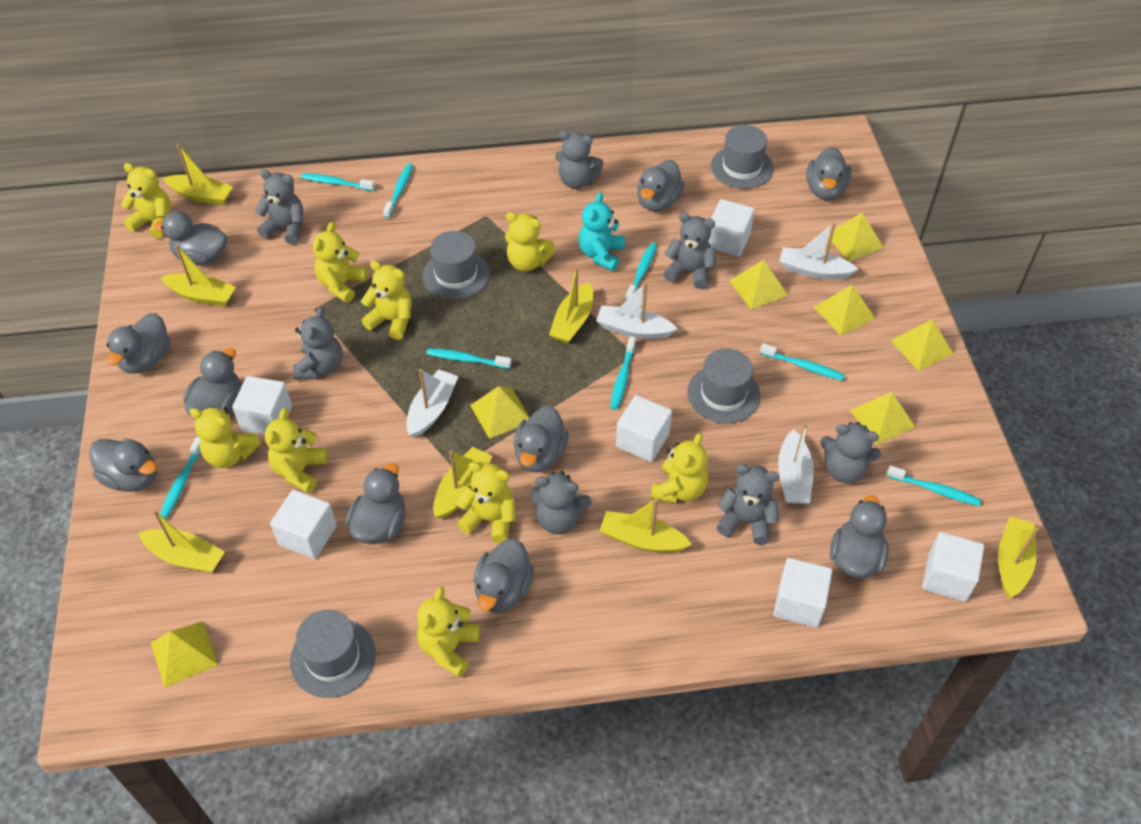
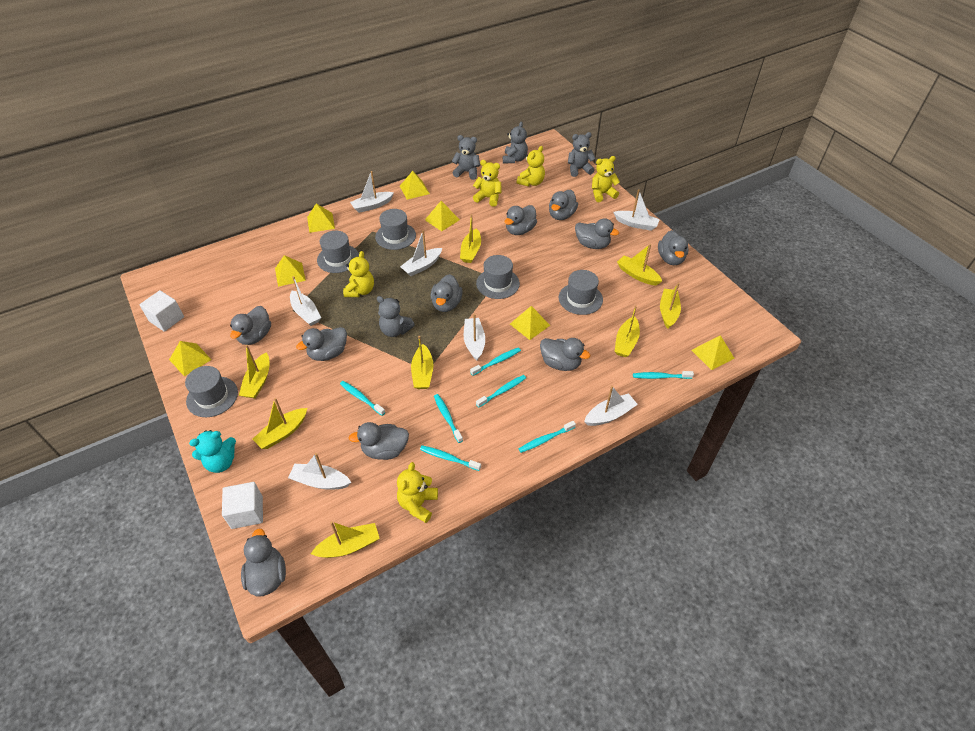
grey hat: [290,610,376,698] [422,231,490,300] [687,349,761,423] [711,125,774,189] = 4 -> [185,366,238,417] [317,231,359,273] [375,209,416,250] [476,255,520,299] [559,270,603,315] = 5
grey teddy bear: [255,169,303,244] [293,307,343,380] [530,471,592,534] [555,131,603,189] [664,213,716,289] [717,464,779,545] [820,422,881,484] = 7 -> [377,296,415,337] [452,135,480,180] [503,122,528,163] [568,132,596,177] = 4
turquoise toothbrush: [160,437,201,519] [301,173,375,191] [383,163,413,218] [426,348,511,369] [610,336,636,410] [625,243,657,300] [760,343,845,381] [887,465,981,506] = 8 -> [340,381,385,416] [420,445,481,471] [434,394,463,443] [470,347,521,376] [476,375,526,408] [519,421,576,453] [633,371,694,379] = 7
white boat: [406,369,458,438] [596,282,677,339] [778,423,814,504] [779,223,859,279] = 4 -> [288,453,352,490] [290,276,321,326] [350,171,394,213] [400,230,442,276] [464,314,485,361] [584,386,638,426] [613,189,660,231] = 7
white cube: [232,376,292,435] [270,490,337,559] [616,395,672,462] [708,199,755,257] [773,558,832,628] [922,532,984,602] = 6 -> [139,290,184,332] [222,482,263,529] = 2
yellow boat: [139,510,225,573] [161,244,236,307] [163,144,233,206] [433,447,492,519] [549,266,593,343] [600,498,692,553] [998,517,1039,598] = 7 -> [239,345,269,398] [253,398,307,449] [311,521,380,558] [411,336,434,389] [460,214,481,263] [614,305,640,357] [617,244,662,285] [660,283,681,329] = 8
yellow teddy bear: [121,163,171,238] [189,407,261,468] [265,408,328,493] [313,222,368,303] [361,261,411,340] [417,587,480,677] [456,462,516,543] [505,212,555,272] [651,433,708,503] = 9 -> [343,251,374,297] [397,462,438,523] [473,160,502,207] [517,146,545,186] [592,156,620,202] = 5

